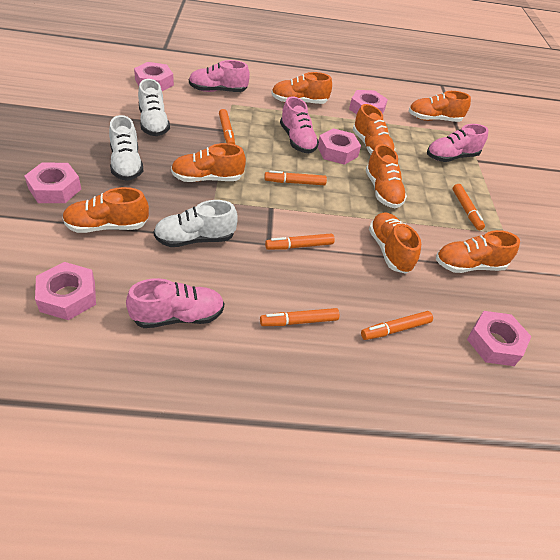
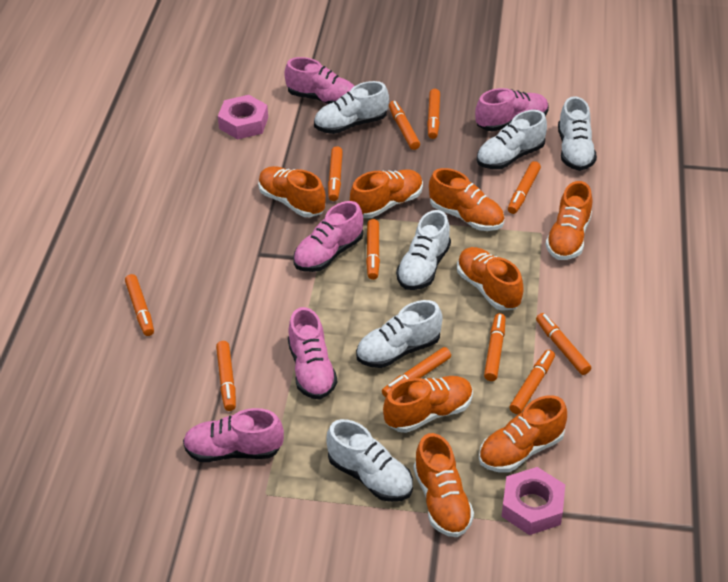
orange marker: [219,109,235,144] [260,308,339,326] [264,171,327,185] [265,233,335,250] [361,311,433,340] [453,184,485,230] = 6 -> [125,274,154,336] [216,341,236,411] [328,146,343,201] [366,219,380,280] [382,347,451,398] [389,101,420,150] [427,89,440,139] [484,313,506,381] [508,161,541,214] [509,350,555,414] [536,313,591,375] = 11
pink nut: [24,162,81,203] [35,262,96,320] [134,62,174,91] [318,128,361,165] [349,90,388,114] [467,311,532,366] = 6 -> [218,95,268,139] [502,467,565,535] = 2
pink shoe: [126,278,224,328] [189,60,250,92] [280,96,319,153] [427,124,488,162] = 4 -> [183,408,284,462] [284,57,354,104] [288,307,337,400] [293,201,363,272] [475,88,549,132] = 5
white shoe: [109,115,144,181] [138,79,170,136] [154,200,238,247] = 3 -> [314,81,389,134] [327,419,413,502] [356,300,443,368] [396,210,451,290] [477,110,547,169] [558,96,597,171] = 6

